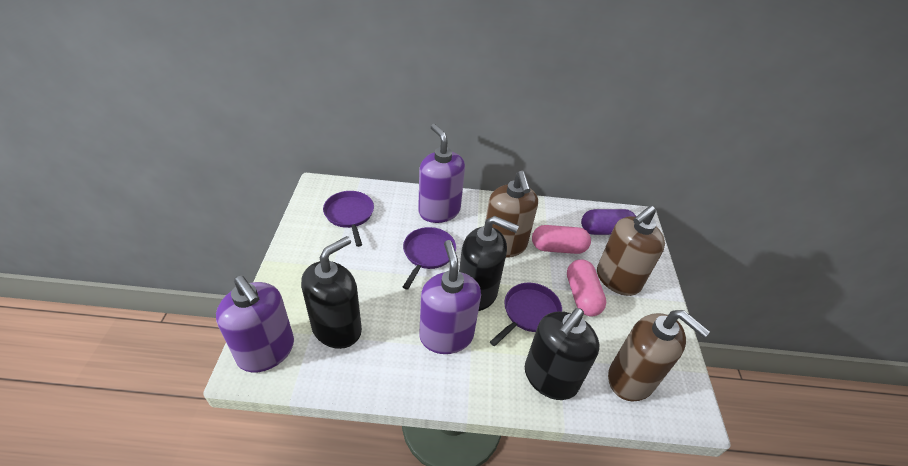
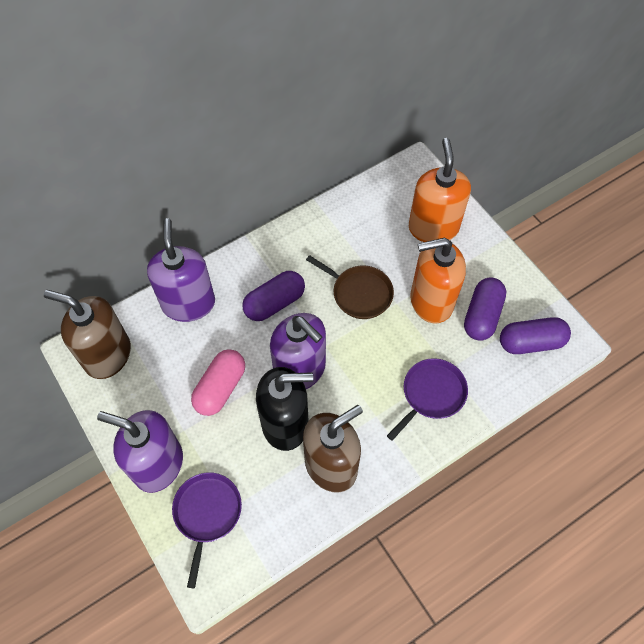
black soap dispenser: [301,236,362,349] [459,216,519,311] [525,308,600,400] = 3 -> [256,367,313,451] = 1
brown pan: none = 0 -> [306,255,394,319] = 1
brown soap dispenser: [486,171,538,258] [597,206,665,296] [608,310,710,402] = 3 -> [44,290,131,379] [303,405,363,493] = 2
orange soap dispenser: none = 0 -> [409,138,471,242] [410,238,466,323] = 2
pink capsule: [532,225,591,254] [567,259,606,316] = 2 -> [191,349,245,416] = 1
purple capsule: [581,209,636,235] = 1 -> [242,271,305,321] [464,277,506,341] [500,317,571,354] = 3
purple pan: [323,191,374,247] [403,227,456,290] [490,283,562,346] = 3 -> [172,472,242,588] [387,358,468,441] = 2

